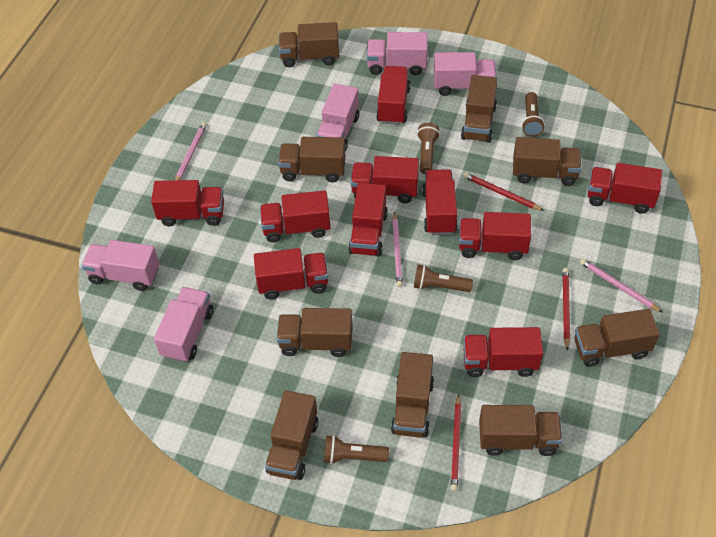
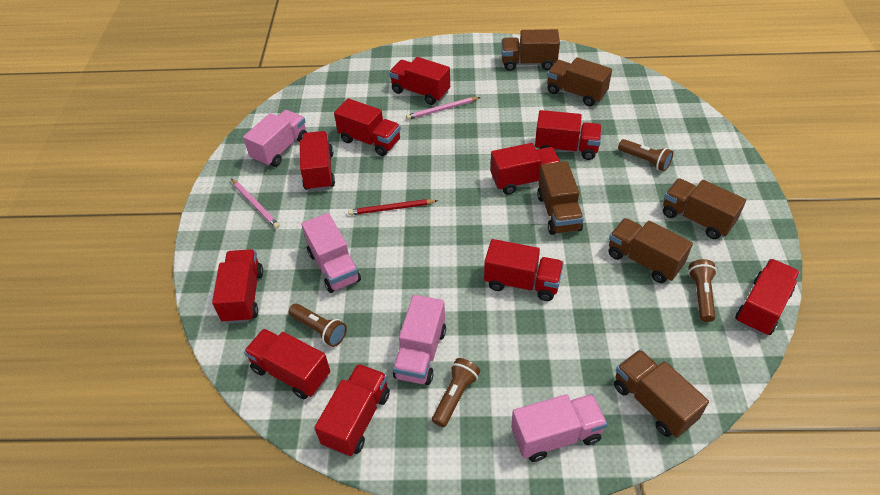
brown truck: [265,390,318,480] [277,308,353,357] [278,137,345,182] [279,22,339,67] [391,352,434,438] [461,75,497,143] [479,405,562,456] [513,137,581,186] [574,309,660,367] = 9 -> [501,29,560,71] [537,161,584,235] [547,57,612,106] [609,218,693,283] [614,350,709,438] [663,178,746,239] = 6
pink pencil: [175,122,206,180] [392,211,403,287] [580,259,663,313] = 3 -> [231,179,280,229] [406,97,480,120] = 2
pink truck: [81,240,159,291] [154,287,213,362] [316,84,359,151] [367,32,428,75] [434,52,497,96] = 5 -> [243,110,307,167] [302,213,361,293] [393,295,446,385] [511,394,607,462] = 4
red pencil: [451,394,461,491] [464,173,544,211] [562,268,570,351] = 3 -> [348,199,438,215] = 1

